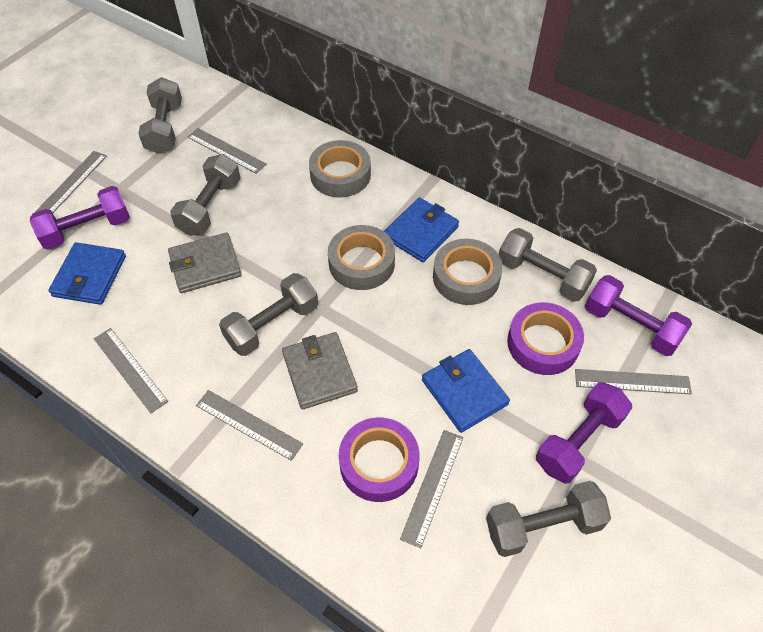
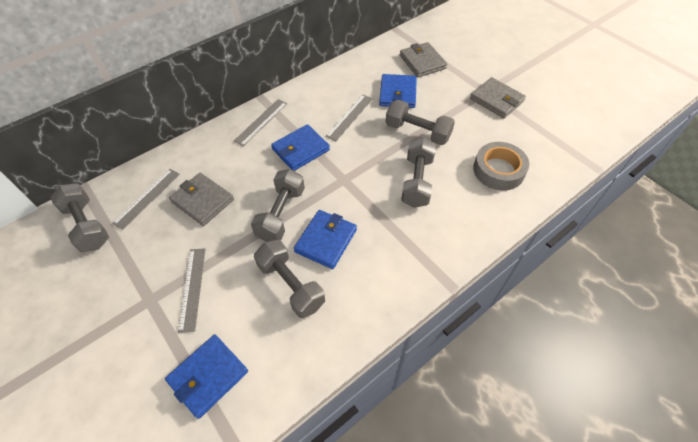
blue wallet: [48,242,126,305] [384,197,459,262] [422,349,510,433] = 3 -> [165,335,248,419] [271,124,330,171] [294,210,357,269] [379,74,417,108] = 4
grey ruler: [34,151,107,213] [94,328,168,413] [188,128,266,174] [196,390,303,461] [400,430,463,548] [575,369,692,394] = 6 -> [112,169,180,230] [178,248,205,333] [233,99,287,146] [325,95,373,141] = 4
grey tape: [309,140,371,198] [328,225,395,290] [433,239,503,305] = 3 -> [473,142,529,191] = 1
grey wallet: [168,232,241,293] [282,332,358,409] = 2 -> [169,173,234,226] [400,42,447,77] [470,77,526,118] = 3
purple dumbbell: [30,186,130,250] [536,382,632,484] [585,275,692,356] = 3 -> none = 0
purple tape: [339,417,420,502] [507,302,584,375] = 2 -> none = 0

